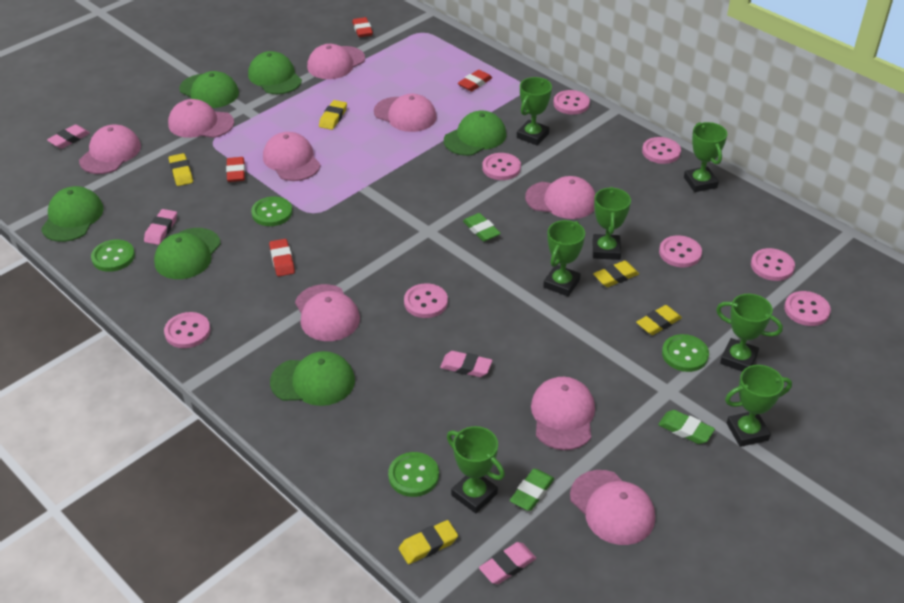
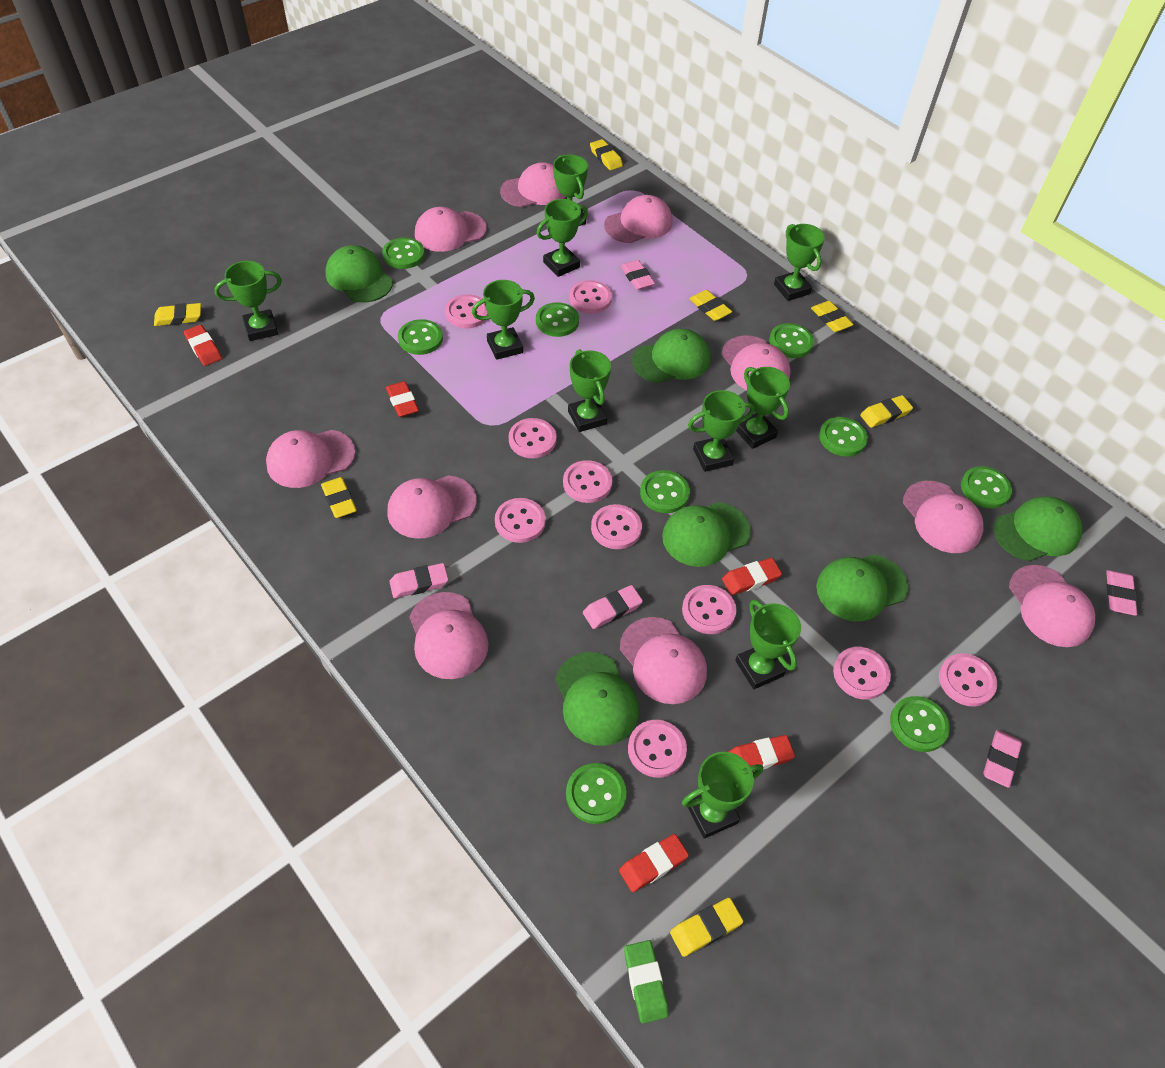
green button: [91,239,135,272] [251,197,292,226] [388,452,439,497] [662,334,709,372] = 4 -> [382,238,425,269] [398,319,443,355] [536,302,579,337] [566,763,627,824] [640,470,690,513] [769,323,814,358] [819,417,868,456] [890,696,950,752] [961,466,1012,509] = 9
green eraser: [463,213,501,242] [510,469,554,511] [658,410,715,444] = 3 -> [624,940,669,1024] = 1
green trophy: [447,426,505,513] [517,77,552,145] [543,220,585,297] [593,187,631,260] [684,122,727,192] [716,294,783,371] [725,365,792,447] = 7 -> [214,261,282,341] [472,280,535,360] [537,199,588,277] [553,155,588,226] [568,349,611,432] [682,752,763,839] [688,390,755,472] [735,599,801,689] [736,367,790,449] [774,224,825,301] = 10
pink button: [164,312,210,348] [404,283,448,318] [482,153,521,180] [553,90,590,115] [642,137,681,164] [659,236,702,267] [751,248,795,281] [784,291,831,326] = 8 -> [445,294,488,328] [495,498,546,543] [509,418,556,458] [563,460,612,503] [569,280,612,313] [591,504,642,549] [628,720,687,778] [682,585,736,634] [833,647,891,700] [939,653,997,707] = 10
pink cap: [79,125,141,174] [168,99,234,138] [263,132,321,181] [295,284,360,341] [307,44,365,79] [374,94,437,132] [525,176,596,219] [531,377,595,450] [570,470,655,545] = 9 -> [266,430,355,488] [387,475,477,539] [410,592,489,679] [415,207,487,252] [500,162,565,207] [604,195,673,243] [620,617,707,704] [722,336,791,390] [903,481,984,553] [1009,565,1095,647] = 10
pink eraser: [47,124,90,149] [144,209,177,245] [440,351,492,377] [479,542,536,584] = 4 -> [389,563,448,598] [583,585,643,629] [621,260,655,290] [983,730,1022,788] [1106,570,1137,616] = 5
red eraser: [226,157,245,182] [269,239,295,276] [352,17,373,37] [458,70,492,91] = 4 -> [184,325,222,366] [386,381,419,417] [619,834,689,892] [722,558,782,595] [728,735,795,772] = 5
yellow eraser: [169,153,193,186] [319,100,347,130] [399,520,458,564] [593,261,639,287] [636,305,682,335] = 5 -> [154,303,201,326] [321,477,357,518] [590,139,623,170] [670,898,743,957] [689,290,732,321] [811,301,854,332] [860,395,913,428] = 7

